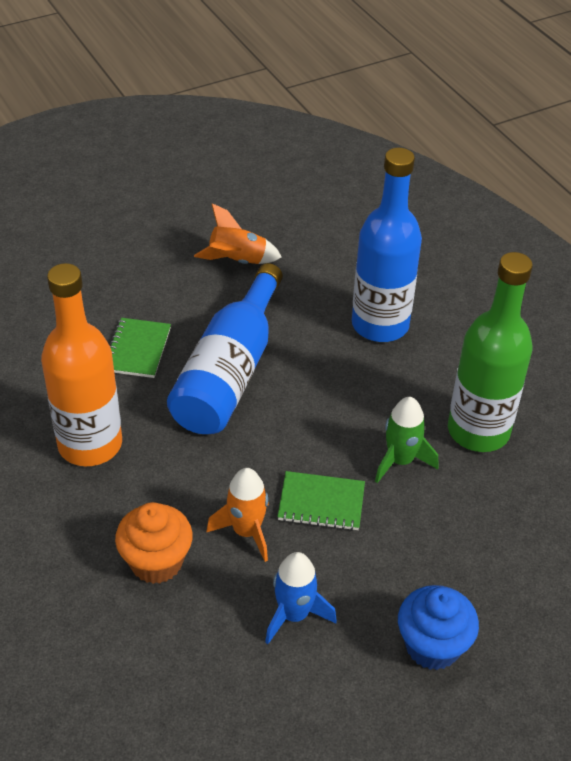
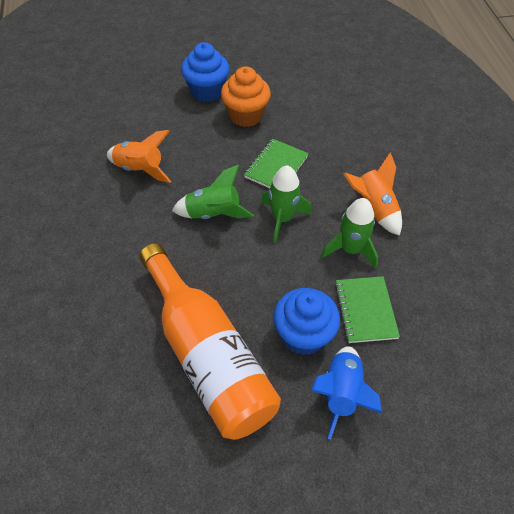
blue bottle: [167,263,283,434] [352,148,422,342] = 2 -> none = 0
blue cupcake: [398,585,479,670] = 1 -> [181,42,229,102] [273,288,340,355] = 2
green bottle: [448,252,533,452] = 1 -> none = 0
green rocket: [375,397,438,483] = 1 -> [172,164,254,219] [261,165,312,242] [321,198,378,269] = 3

